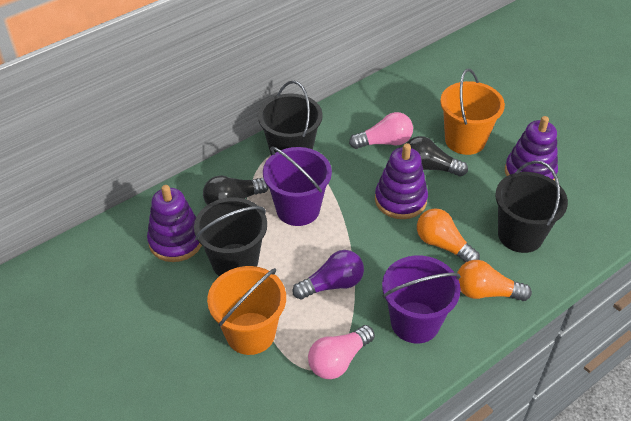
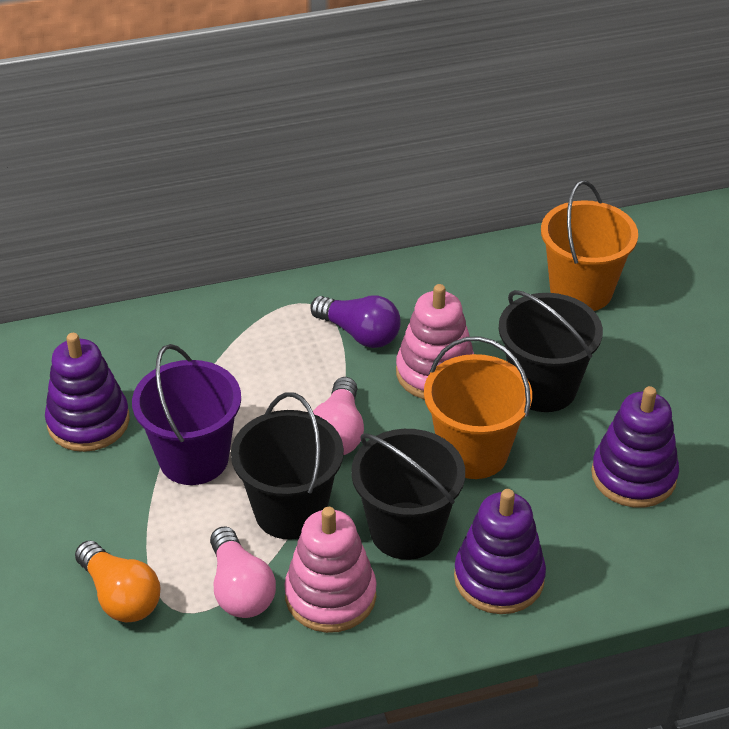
black light bulb: [203,175,269,205] [407,136,468,177] = 2 -> none = 0
orange light bulb: [417,208,480,262] [457,260,532,301] = 2 -> [75,541,160,623] = 1
pink stacking toy: none = 0 -> [284,507,377,633] [396,284,474,399] = 2
purple bucket: [263,146,332,226] [382,255,461,343] = 2 -> [132,344,241,485] = 1

